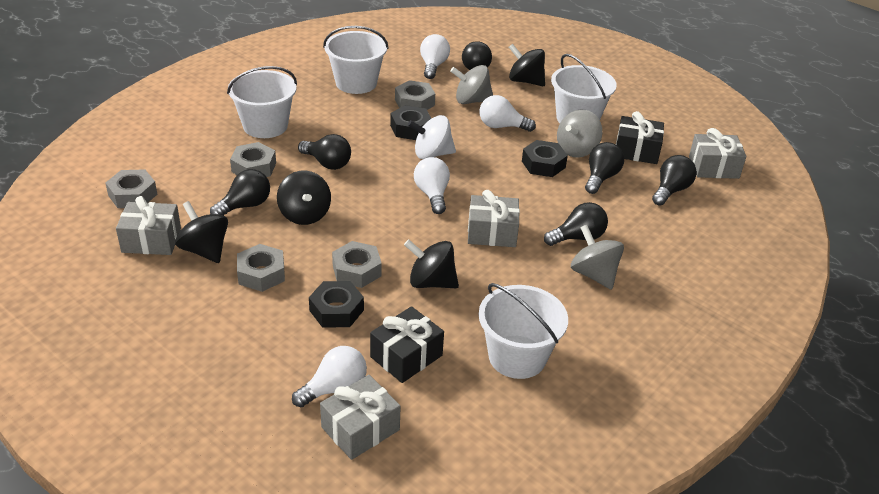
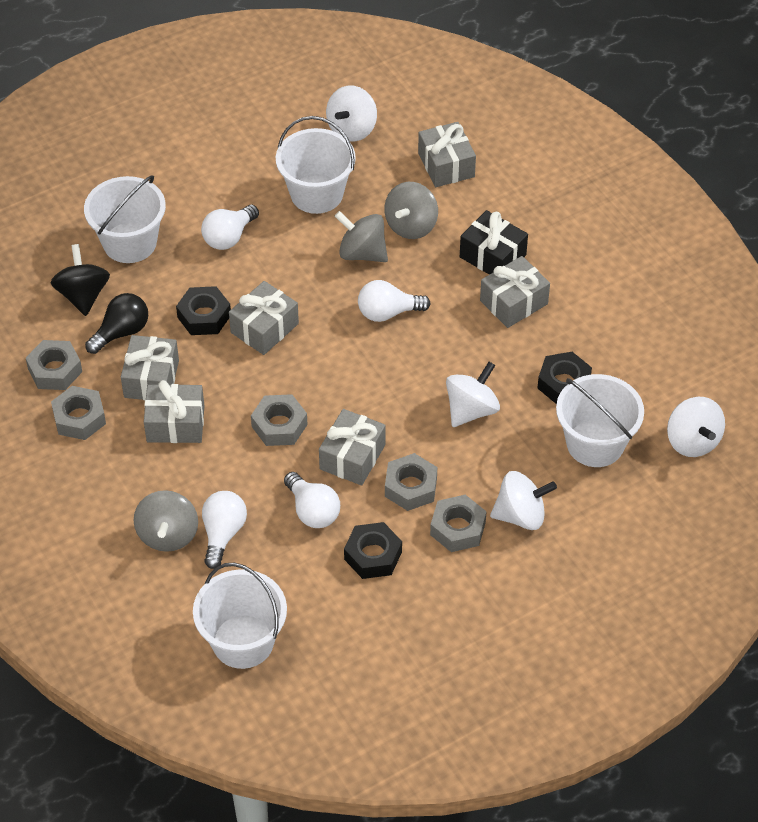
black gift: [370,306,444,383] [616,111,664,164] = 2 -> [460,210,528,275] = 1
black light bulb: [210,169,270,215] [298,134,351,170] [462,41,492,70] [544,202,608,246] [585,142,624,194] [652,155,697,206] = 6 -> [85,293,148,354] = 1
black spinning top: [175,201,228,263] [277,170,331,225] [404,239,459,288] [509,44,545,86] = 4 -> [51,244,110,316] = 1
grey gift: [116,196,181,255] [320,375,401,460] [468,190,520,247] [689,128,746,179] = 4 -> [121,335,179,400] [144,380,204,443] [229,281,299,355] [319,409,386,485] [418,122,476,187] [480,256,550,328] = 6
white spinning top: [408,115,456,159] = 1 -> [326,85,377,142] [446,362,500,427] [490,471,557,530] [667,397,725,457] = 4

